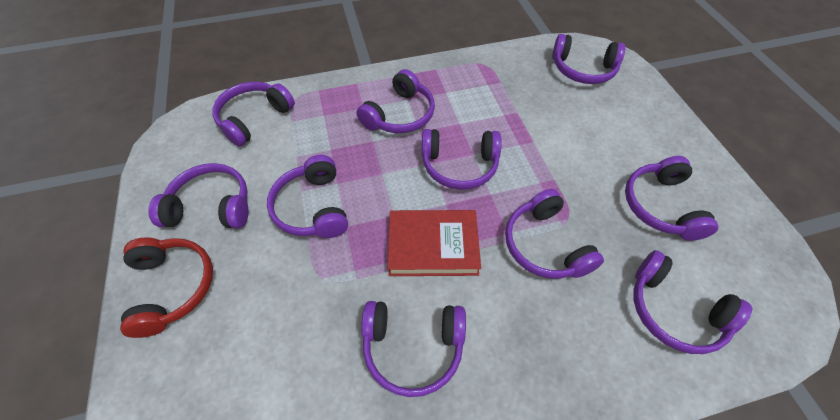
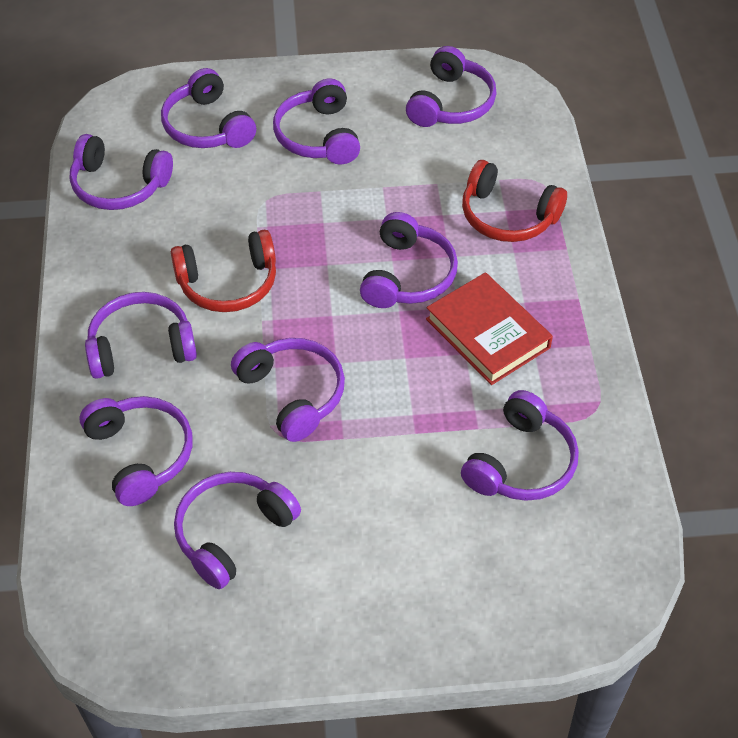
red headphones: [120,237,213,338] = 1 -> [171,229,276,312] [462,160,567,242] = 2

